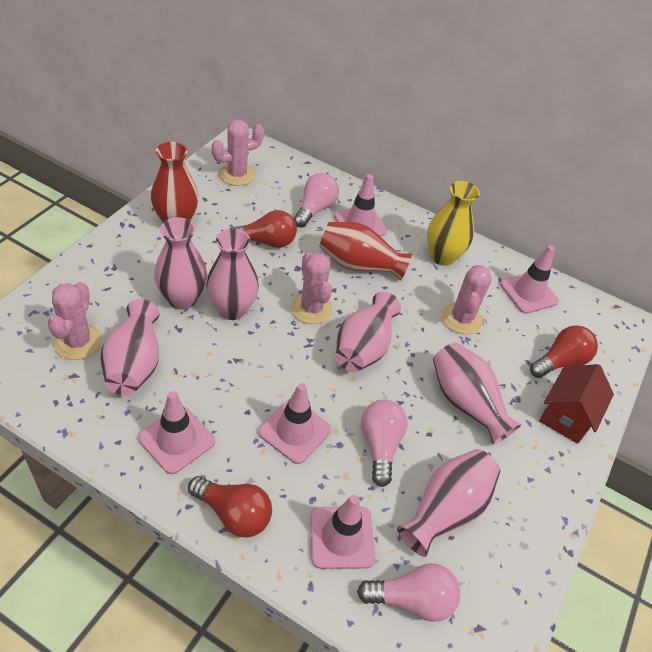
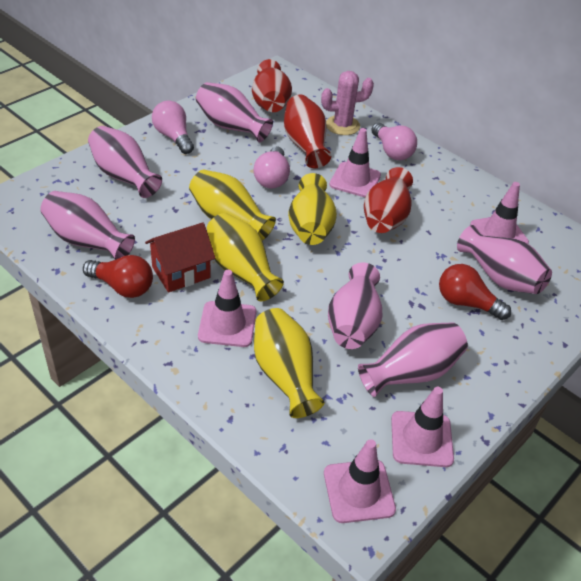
pink cactus: [48,282,102,360] [211,119,264,186] [291,252,333,324] [442,265,492,334] = 4 -> [321,71,374,135] = 1
red light bulb: [188,476,272,538] [230,210,297,248] [530,325,598,378] = 3 -> [83,255,153,298] [439,264,511,320] = 2
red vase: [151,142,199,222] [319,222,412,280] = 2 -> [252,59,292,112] [284,95,331,168] [364,167,413,233] = 3
yellow vase: [427,181,480,266] = 1 -> [189,169,276,241] [207,213,284,302] [254,308,325,418] [288,173,337,245] = 4

